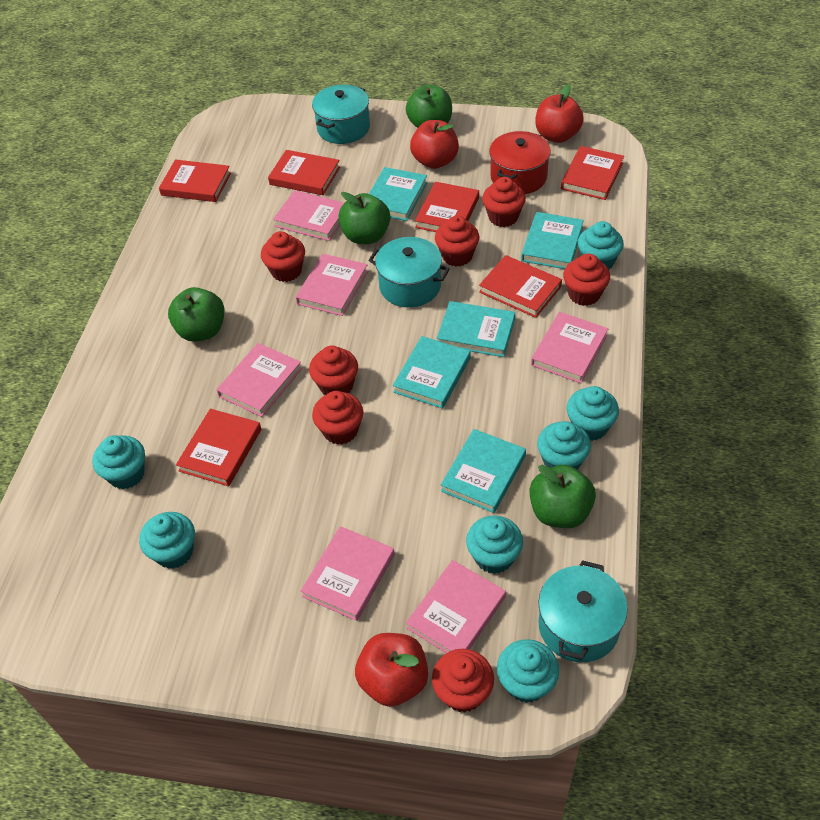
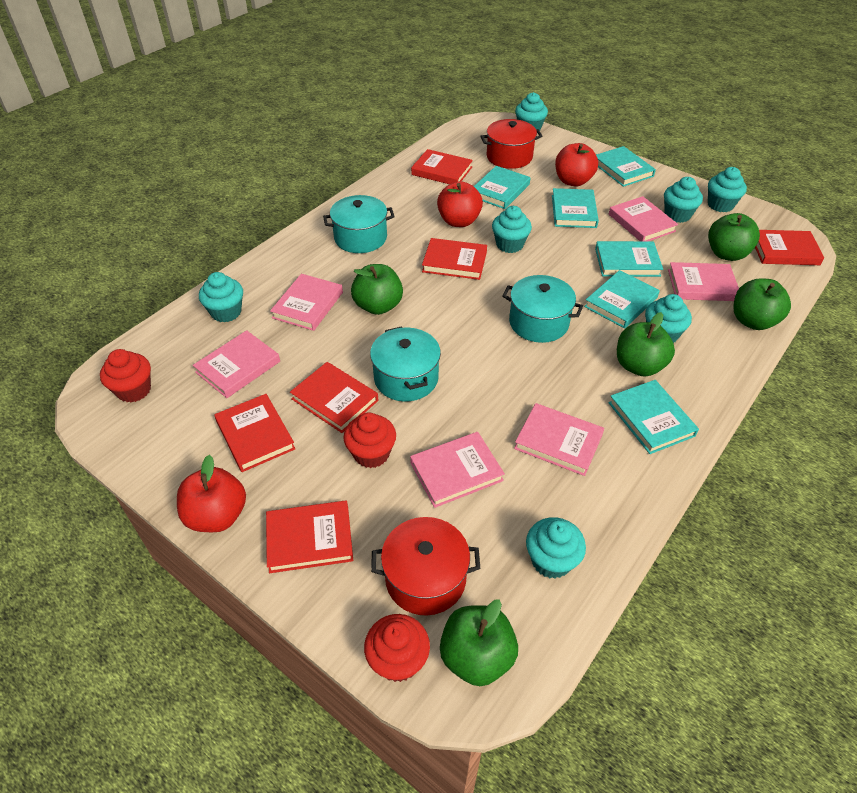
green apple: [168,287,225,342] [339,192,390,244] [406,85,452,128] [529,465,596,528] = 4 -> [351,264,403,315] [440,599,518,686] [617,312,675,377] [708,213,760,261] [733,278,791,330] = 5
red cupcake: [261,231,305,282] [309,345,358,395] [312,391,363,445] [432,649,494,712] [435,216,479,267] [482,177,526,227] [563,254,610,306] = 7 -> [100,349,151,403] [343,412,396,468] [364,614,430,682] = 3
red pot: [489,131,551,194] = 1 -> [371,517,480,616] [480,119,542,169] = 2
turquoise book: [369,167,427,221] [393,336,470,409] [437,301,515,357] [441,429,526,513] [521,212,584,269] = 5 -> [474,166,530,209] [552,188,599,228] [584,270,660,329] [595,241,663,277] [596,146,656,187] [609,380,699,454] = 6

